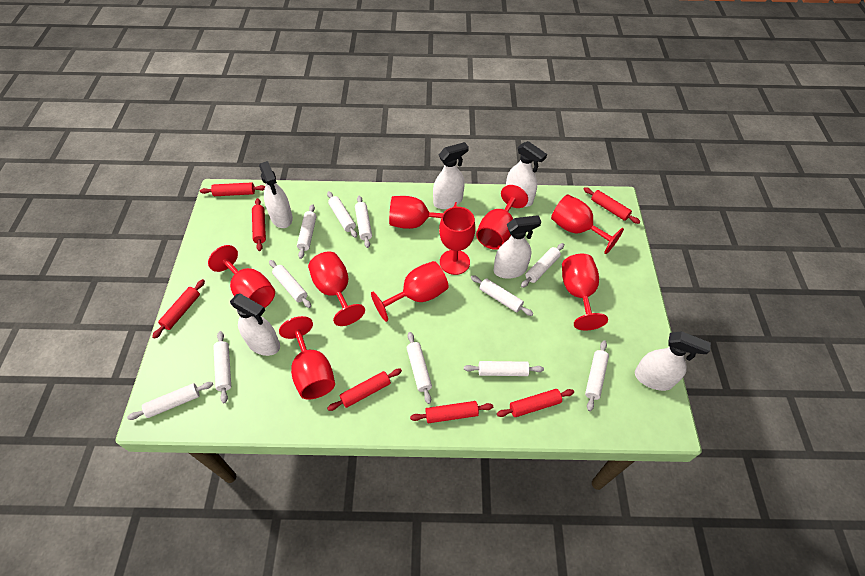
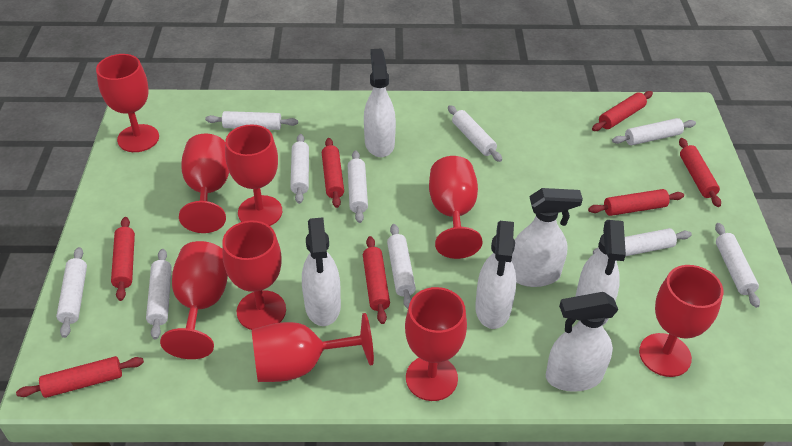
white rolling pin: [127,382,213,420] [213,331,231,403] [269,260,311,308] [297,204,316,259] [327,191,357,238] [355,196,372,248] [407,332,432,404] [464,361,544,376] [471,275,533,316] [521,243,564,288] [585,340,609,411] = 11 -> [56,247,87,338] [146,249,172,339] [205,111,298,130] [290,134,309,204] [348,151,368,223] [387,224,416,309] [448,105,502,162] [593,228,692,256] [612,118,696,145] [715,223,760,308] = 10

